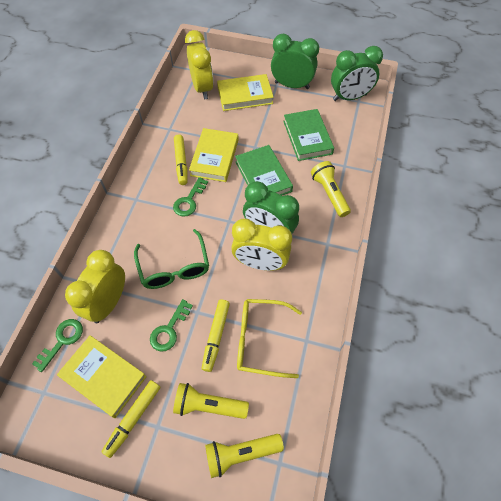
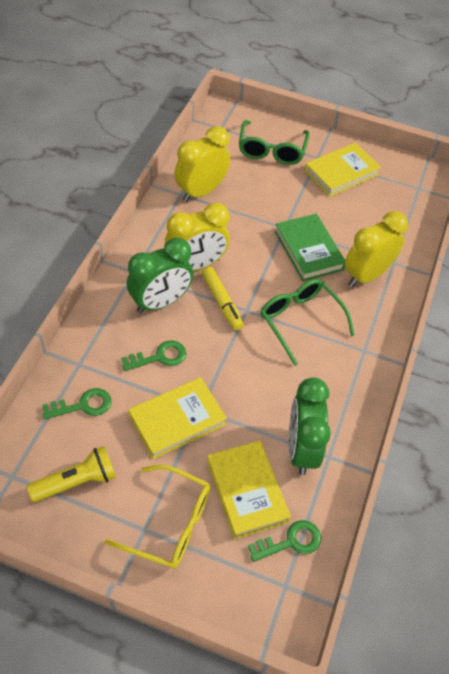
green book: [235,145,293,196] [283,109,334,161] = 2 -> [275,214,345,281] = 1
green clock: [243,181,299,234] [271,34,319,89] [331,46,383,101] = 3 -> [127,238,193,313] [289,377,331,475] = 2
green glasses: [134,229,209,289] = 1 -> [239,120,310,165] [260,279,355,366] = 2
yellow flashlight: [173,383,249,419] [205,434,284,478] [311,161,351,217] = 3 -> [27,446,116,502] = 1
yellow marker: [102,380,161,458] [174,134,188,185] [202,300,230,372] = 3 -> [202,266,244,330] = 1

